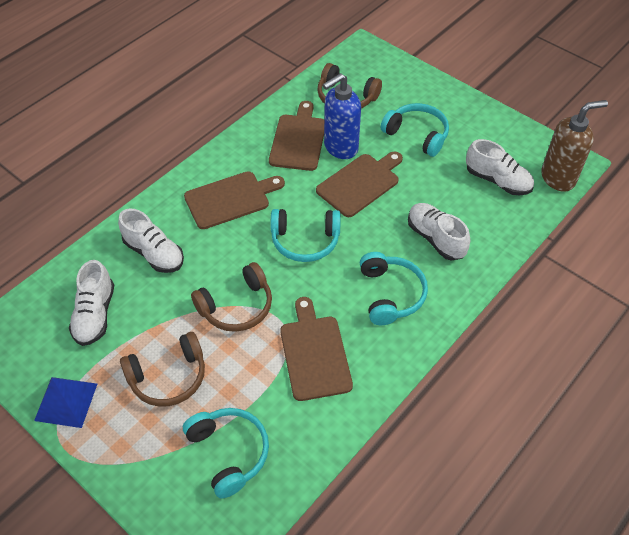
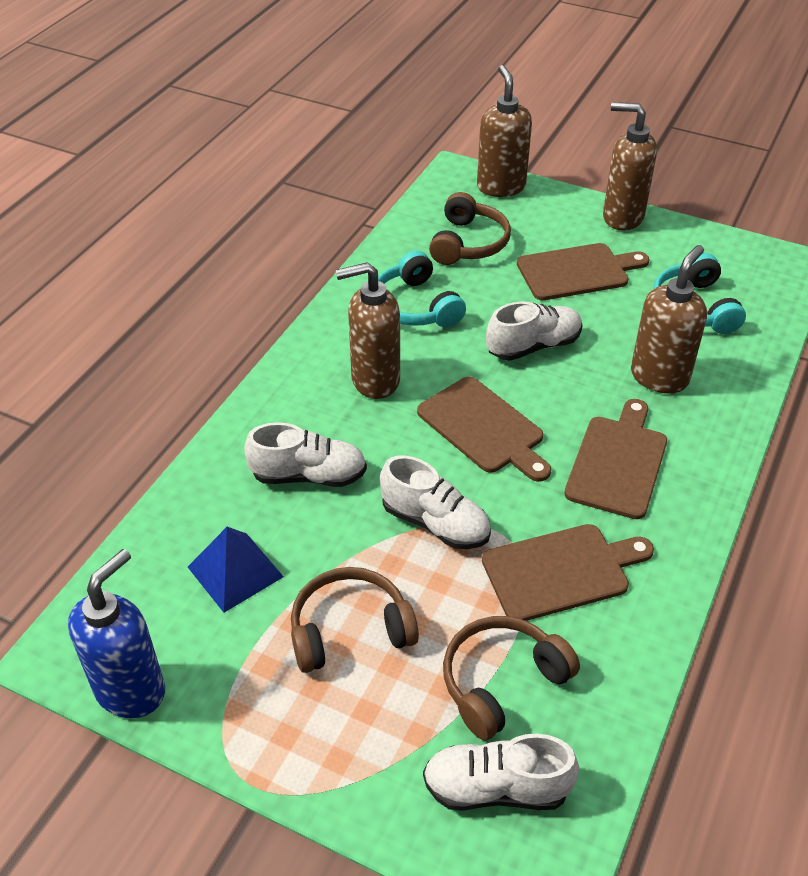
brown soap dispenser: [541,100,608,192] = 1 -> [335,262,400,399] [477,65,532,197] [603,102,657,231] [631,245,707,393] = 4
turquoise headphones: [183,408,269,499] [271,209,341,262] [360,252,428,325] [381,103,449,157] = 4 -> [378,251,466,328] [653,253,746,334] = 2

